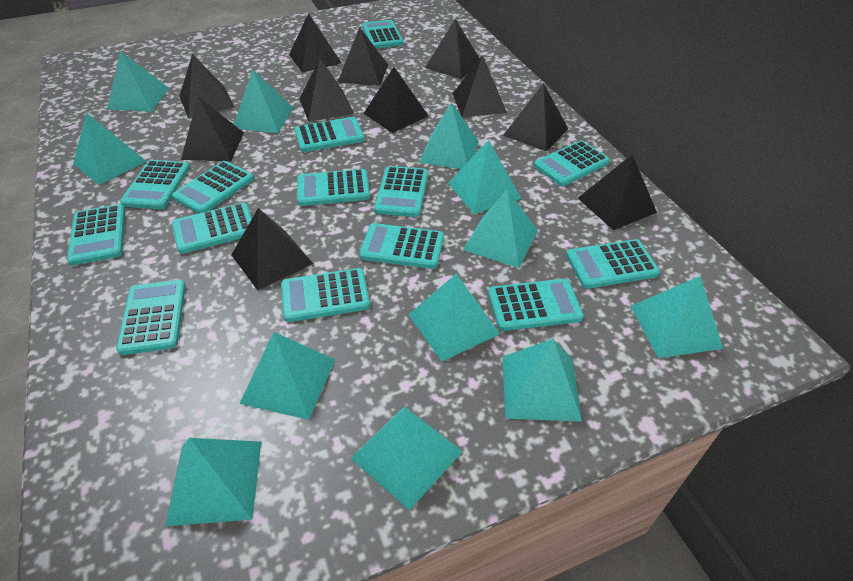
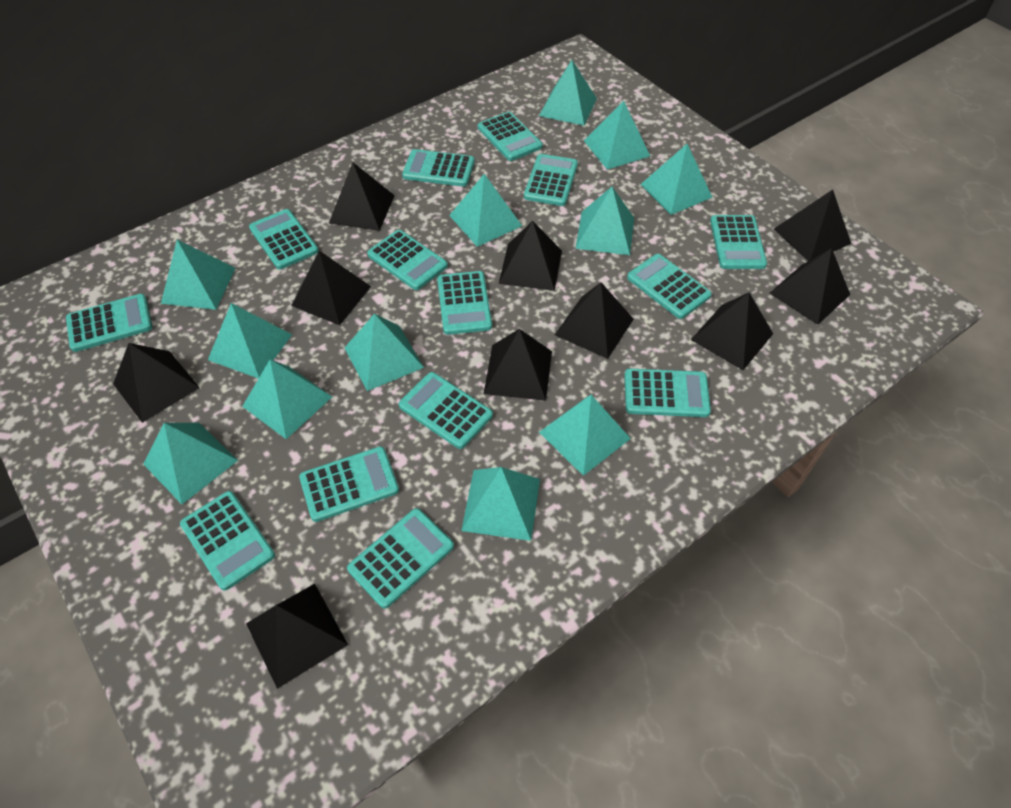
black pyramid: [179,54,235,118] [181,97,244,161] [231,208,313,290] [289,13,341,73] [299,58,354,122] [338,27,388,86] [363,67,428,133] [425,19,480,79] [452,55,507,117] [503,83,568,152] [578,154,657,230] = 11 -> [113,343,200,423] [246,584,348,689] [291,251,371,325] [329,162,395,231] [484,329,552,401] [499,221,562,291] [555,282,634,359] [691,292,773,370] [770,248,850,325] [774,189,851,261] = 10

